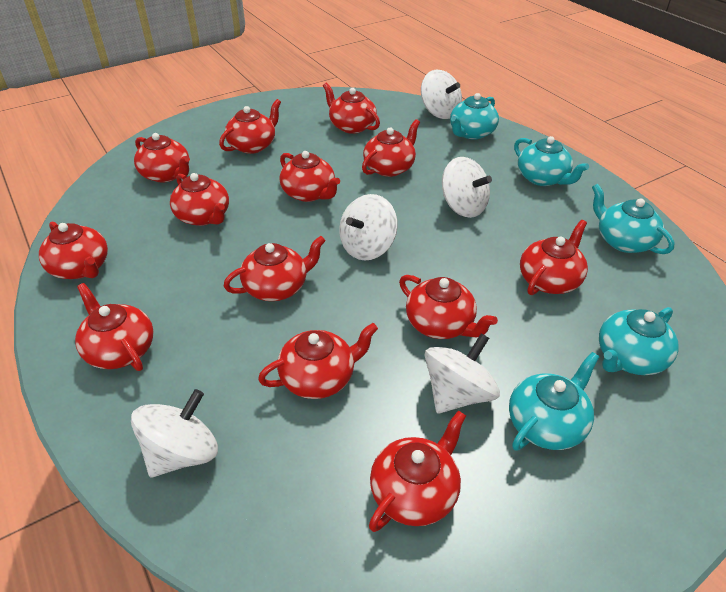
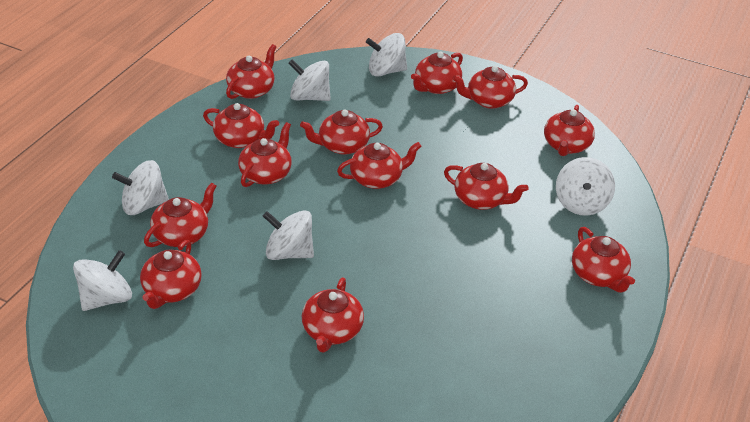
turquoise teapot: [450,93,499,140] [509,352,599,451] [514,136,589,186] [592,184,675,254] [599,307,679,375] = 5 -> none = 0
white spinning top: [131,389,218,477] [339,194,398,260] [421,70,462,119] [425,333,500,413] [442,157,492,218] = 5 -> [73,250,132,311] [112,160,169,215] [263,210,314,260] [288,59,331,101] [366,33,407,77] [556,157,615,216] = 6

